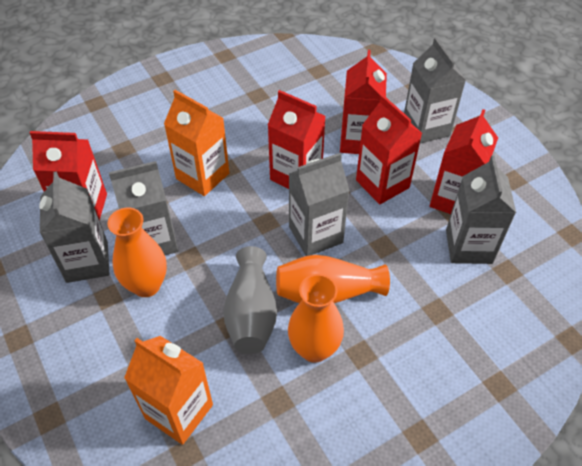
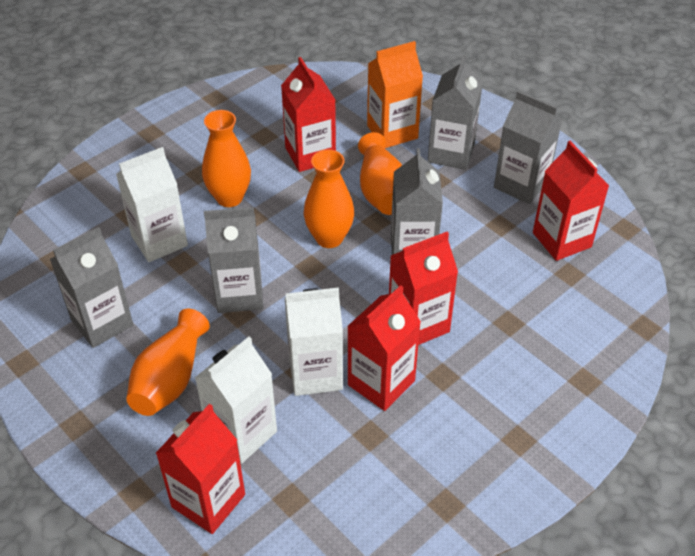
grey vase: [223,246,277,354] = 1 -> none = 0
orange carton: [124,336,213,445] [164,90,229,196] = 2 -> [367,41,423,148] = 1
orange vase: [107,208,167,297] [276,255,390,303] [288,274,344,363] = 3 -> [126,309,210,416] [202,110,251,207] [304,150,354,248] [358,132,402,215] = 4
white carton: none = 0 -> [116,147,188,262] [195,337,277,464] [285,287,343,396] = 3

